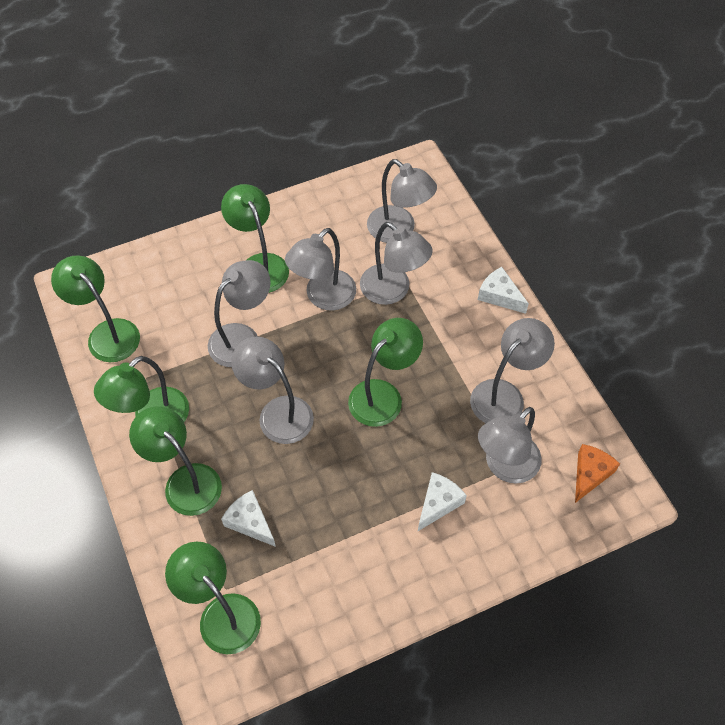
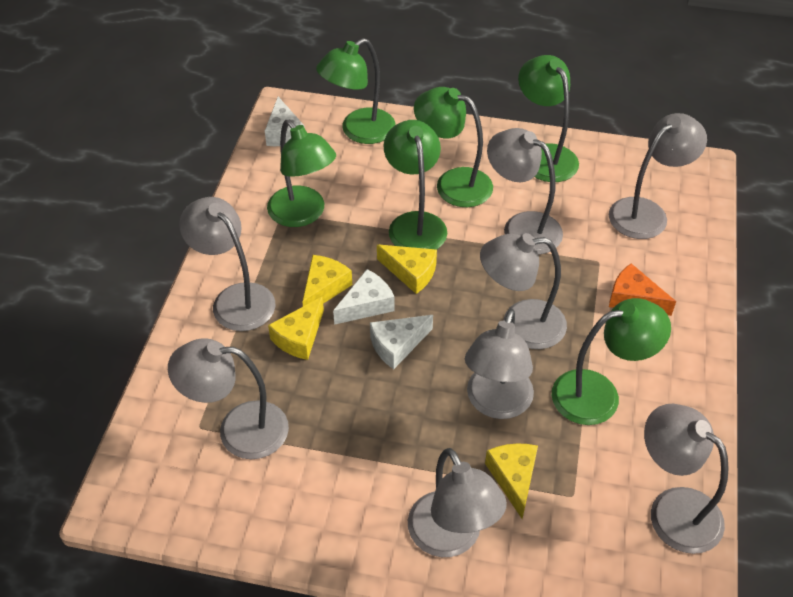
grey lamp: [208,260,271,367] [231,337,314,444] [285,228,356,311] [360,222,433,305] [367,159,437,243] [470,318,555,423] [478,407,542,484] = 7 -> [168,338,289,459] [179,197,276,331] [408,448,507,557] [465,309,534,419] [480,233,567,349] [487,128,563,255] [609,113,707,239] [644,404,729,554] = 8
yellow cheese: none = 0 -> [268,296,324,360] [303,255,352,306] [377,244,437,294] [485,444,538,519] = 4

